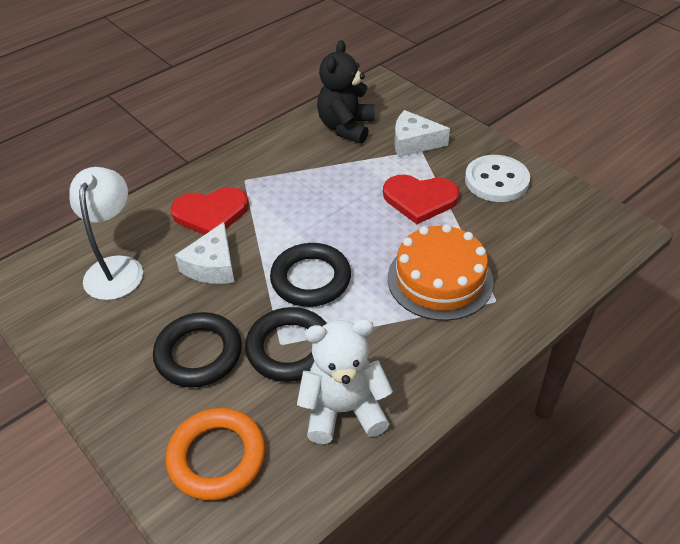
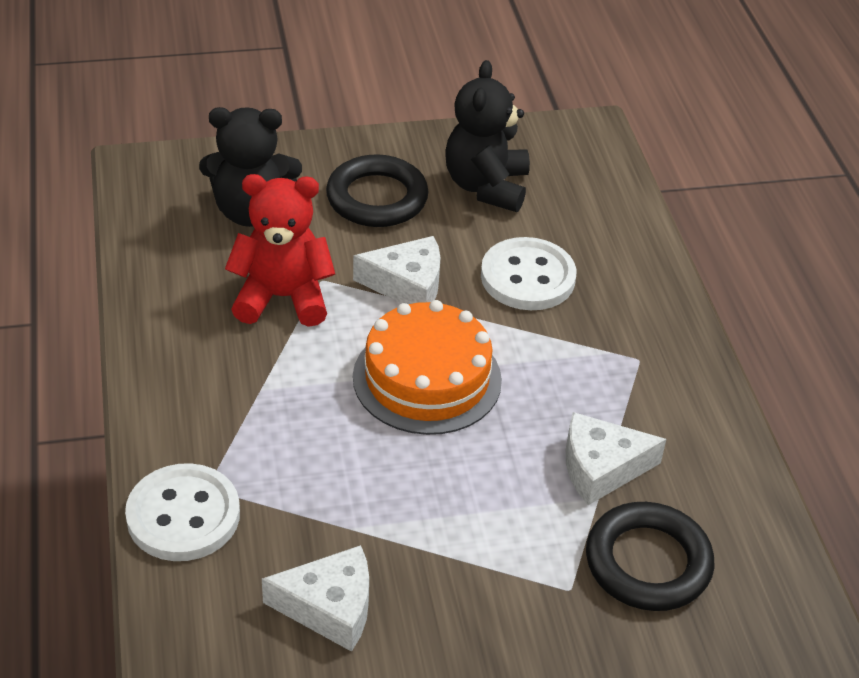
black ring: [153,312,242,387] [245,307,327,382] [270,243,351,307] = 3 -> [326,154,429,227] [586,502,714,611] = 2
black teddy bear: [317,40,375,144] = 1 -> [199,107,302,227] [446,60,530,212] = 2
orange ring: [166,408,265,500] = 1 -> none = 0
red heart: [170,187,249,235] [383,175,460,224] = 2 -> none = 0
red teddy bear: none = 0 -> [225,174,335,327] = 1
white button: [465,155,530,202] = 1 -> [125,463,240,561] [481,237,577,310] = 2
white cheese: [175,222,235,284] [395,110,450,157] = 2 -> [262,545,369,652] [353,236,441,304] [566,412,666,505] = 3
white lamp: [69,167,143,300] = 1 -> none = 0
white teddy bear: [297,319,393,444] = 1 -> none = 0

